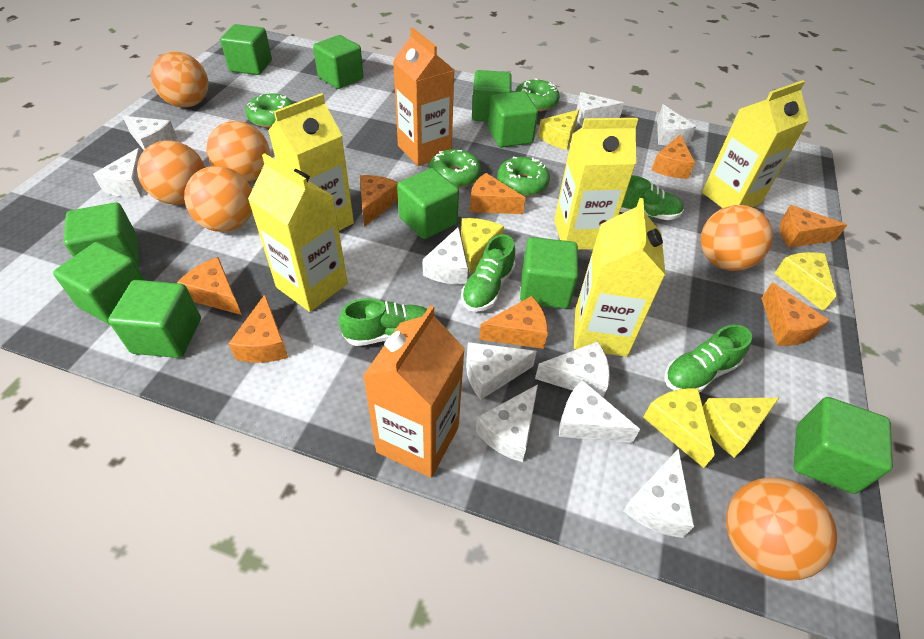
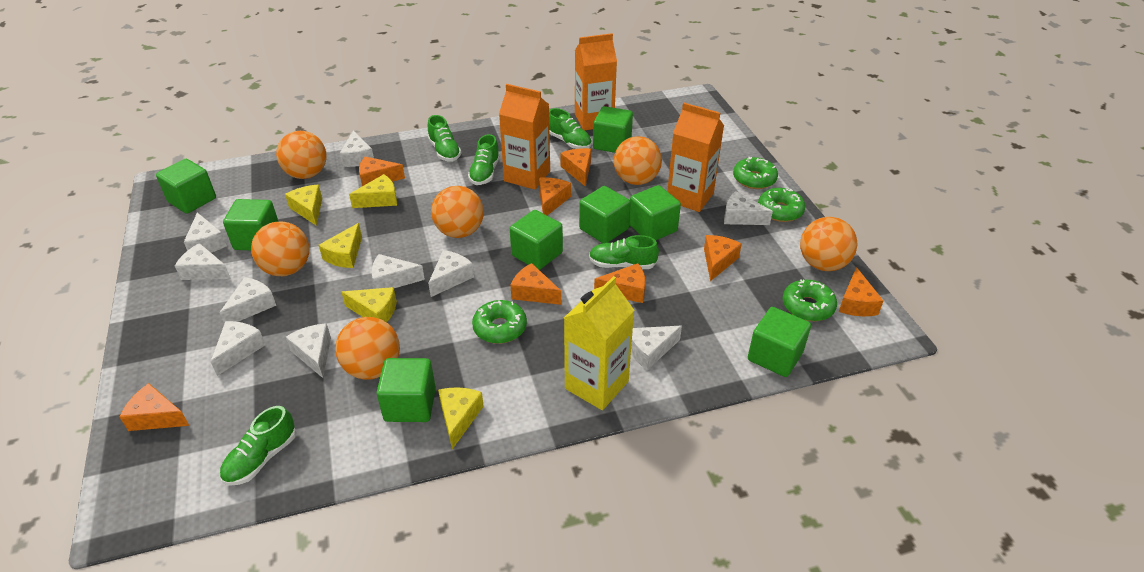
green cube: [53,242,145,325] [64,202,139,267] [108,280,201,358] [220,24,272,75] [313,35,364,89] [397,168,459,239] [472,70,512,122] [488,91,538,147] [520,237,578,309] [794,397,893,494] = 10 -> [156,159,216,214] [223,199,279,250] [377,358,436,422] [510,210,563,270] [579,186,631,243] [593,106,633,153] [629,185,681,240] [748,307,811,377] = 8
green shoe: [339,298,427,346] [461,234,516,312] [620,175,684,220] [664,325,752,392] = 4 -> [220,406,297,486] [428,115,461,162] [468,134,500,185] [549,108,592,149] [589,235,659,269] = 5
orange carton: [363,305,465,478] [393,27,454,166] = 2 -> [499,84,550,190] [575,33,617,130] [667,103,724,212] = 3
yellow carton: [248,153,348,312] [268,93,354,231] [554,118,638,250] [574,198,666,357] [702,80,809,208] = 5 -> [564,276,634,410] = 1

